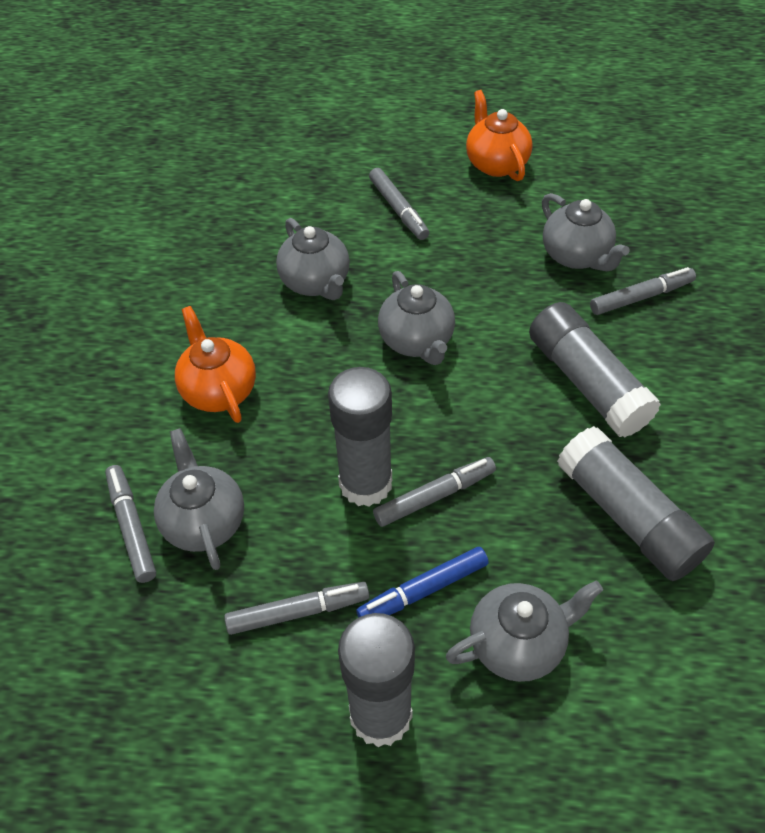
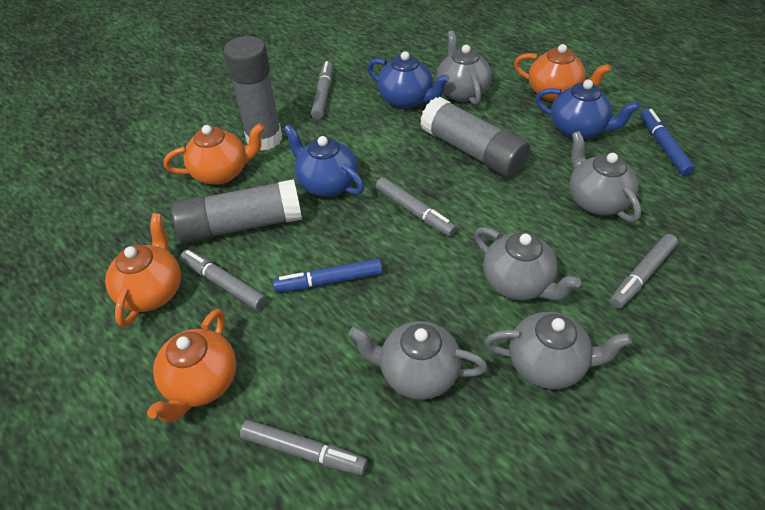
blue marker: [356,547,489,618] = 1 -> [273,259,382,293] [640,109,695,176] = 2
blue teapot: none = 0 -> [284,124,364,197] [367,51,450,109] [535,80,640,139] = 3
grey glue stick: [328,367,392,507] [338,613,415,747] [529,302,661,438] [557,426,715,581] = 4 -> [171,179,302,243] [224,36,282,151] [420,97,530,178] = 3
orange teapot: [175,306,256,423] [466,90,533,181] = 2 -> [105,213,181,327] [147,309,236,423] [164,123,265,185] [514,44,611,102] = 4

